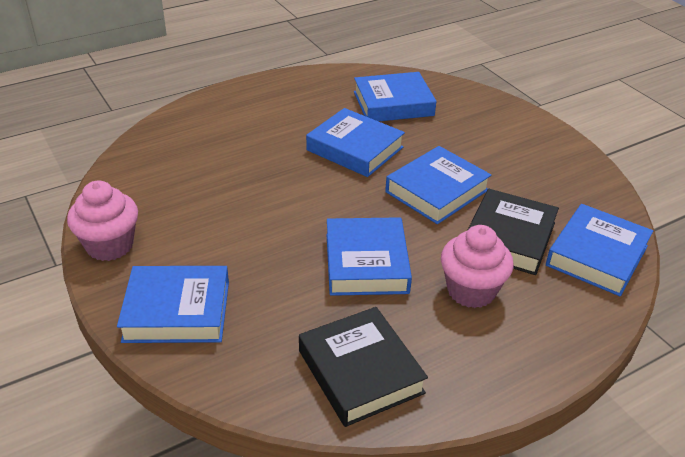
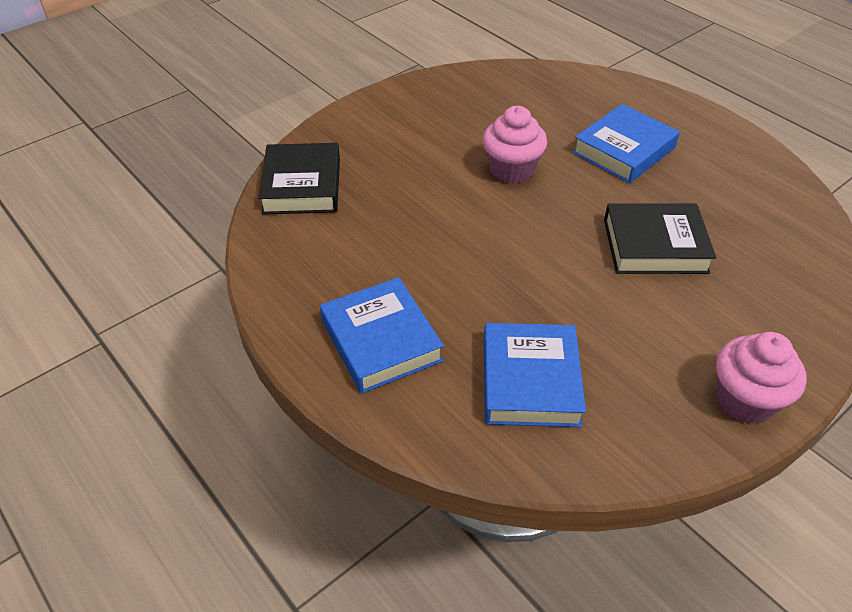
blue book: [117,266,229,343] [306,108,405,177] [326,217,412,296] [354,72,437,121] [385,146,491,224] [546,204,653,296] = 6 -> [320,277,444,394] [484,323,586,427] [572,104,680,183] = 3

